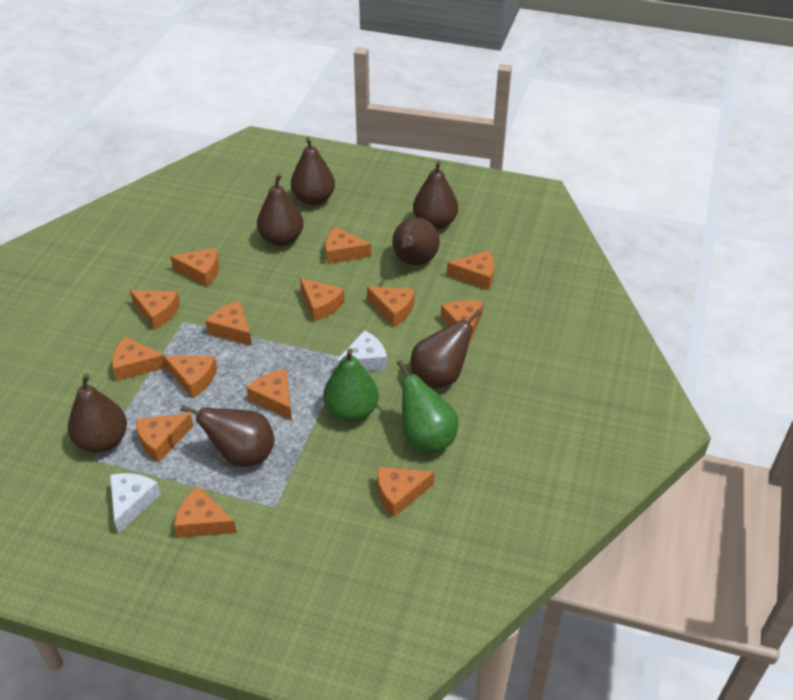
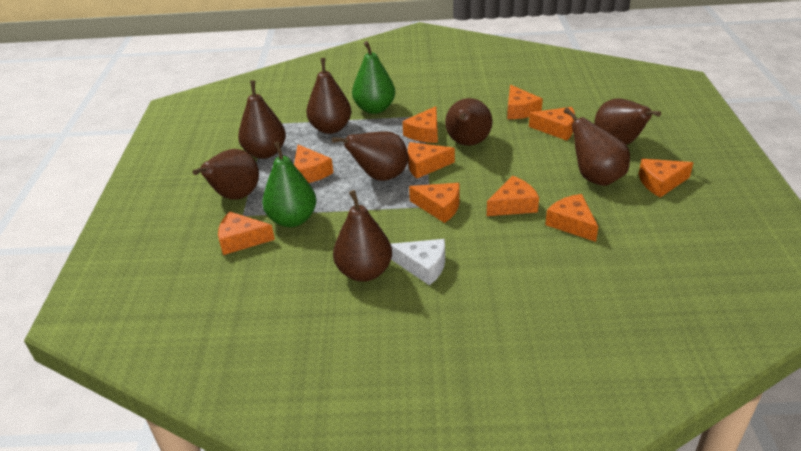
brown pear: [68,374,127,453] [180,405,275,467] [257,174,304,246] [291,137,335,206] [392,218,440,265] [411,309,482,389] [413,160,458,230] = 7 -> [192,149,259,200] [238,81,286,159] [306,58,351,134] [332,131,408,181] [333,190,392,282] [445,98,492,146] [564,107,630,186] [594,98,661,145] = 8
orange cheese: [112,337,166,381] [130,290,180,330] [136,413,194,462] [164,356,217,398] [170,248,219,286] [174,486,237,538] [206,301,252,346] [247,369,292,420] [300,278,345,321] [325,227,371,264] [367,287,415,327] [377,467,434,517] [441,300,483,346] [447,251,494,290] = 14 -> [218,212,275,255] [294,145,334,183] [402,106,438,143] [408,142,455,179] [409,183,460,223] [487,176,539,216] [507,85,543,119] [529,107,575,141] [545,194,598,242] [639,159,694,197] = 10
white cheese: [110,473,161,533] [336,330,387,371] = 2 -> [391,239,445,286] = 1

